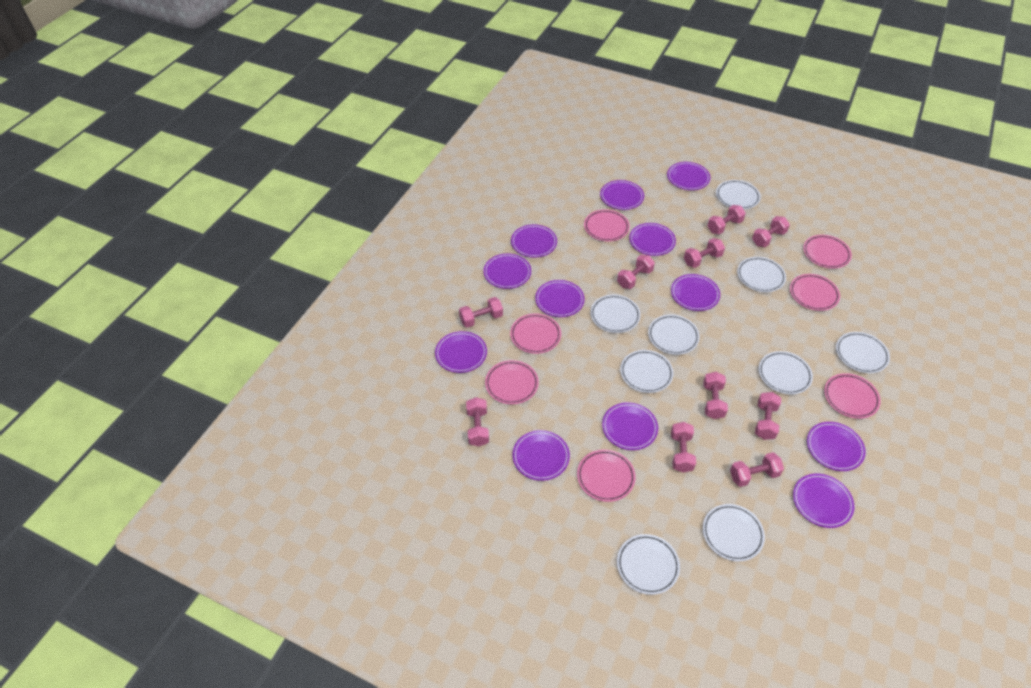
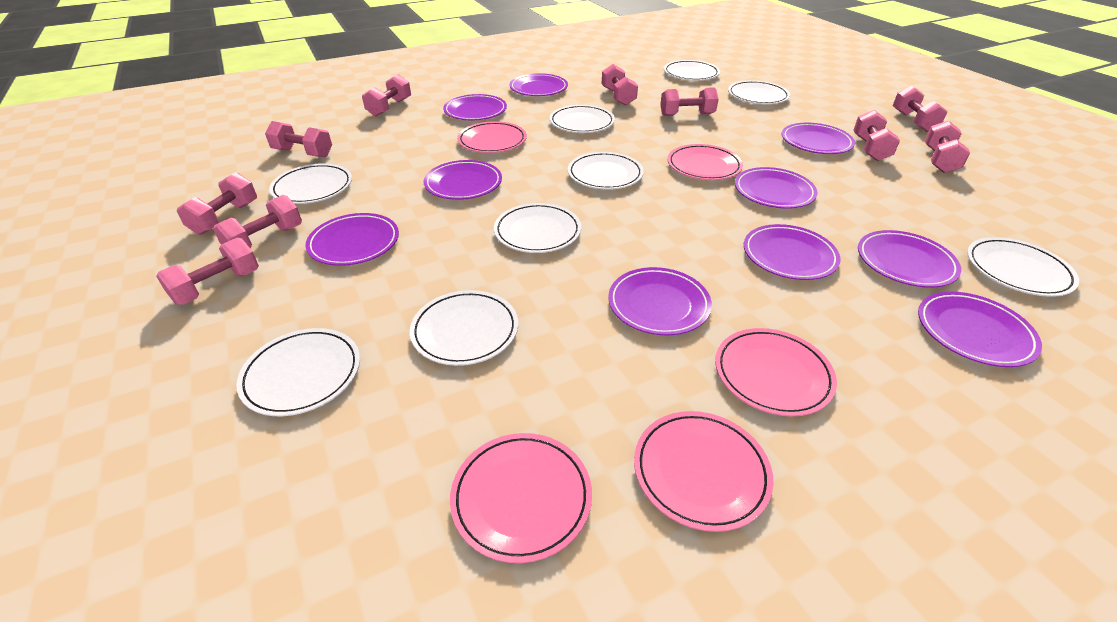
pink plate: [485,360,539,404] [510,314,561,354] [577,450,636,502] [584,209,630,241] [790,274,840,311] [803,235,852,269] [824,373,881,419] = 7 -> [450,433,592,563] [457,121,527,153] [634,411,773,532] [667,144,743,180] [715,328,837,416] = 5
purple plate: [435,331,487,373] [484,253,531,289] [511,224,557,258] [513,430,570,481] [535,280,585,317] [600,180,644,210] [602,402,658,450] [629,223,676,256] [667,162,710,190] [671,274,720,311] [793,474,854,528] [807,422,866,471] = 12 -> [306,213,399,266] [424,160,502,200] [443,94,507,120] [509,73,568,96] [608,267,712,335] [735,167,817,209] [744,224,840,280] [782,123,855,154] [858,230,961,288] [918,291,1042,367] = 10

